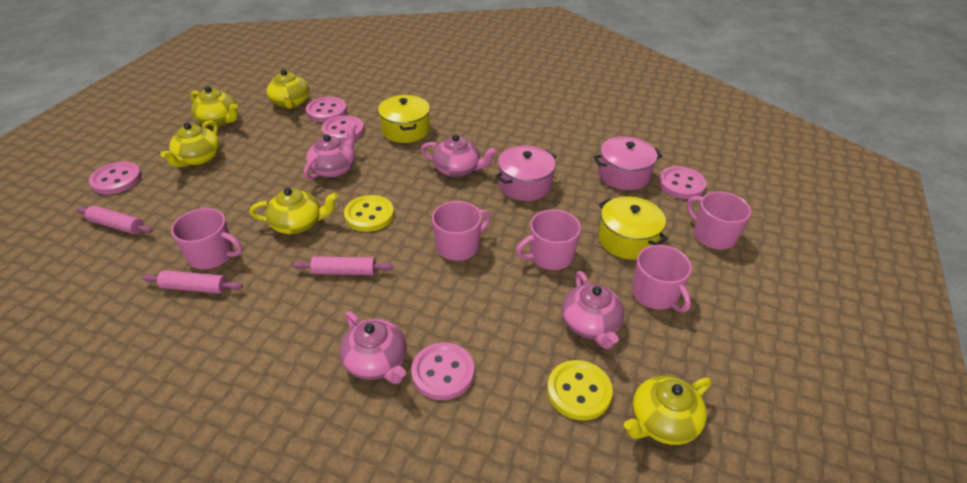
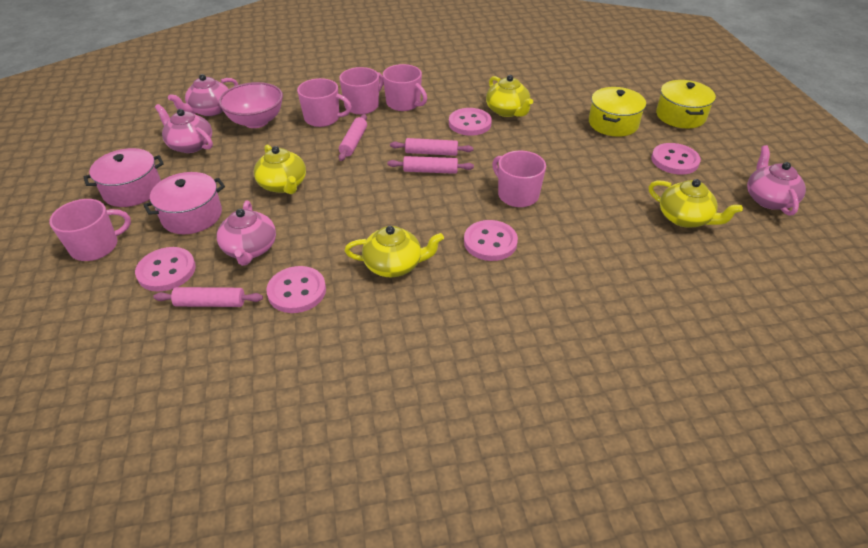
pink bowl: none = 0 -> [219,82,283,128] = 1
pink rolling pin: [77,206,153,234] [142,270,243,294] [293,256,393,275] = 3 -> [153,287,263,307] [339,114,367,161] [387,156,474,174] [390,138,473,156] = 4
yellow button: [344,195,394,232] [547,360,613,420] = 2 -> none = 0
yellow teapot: [160,120,220,168] [190,86,238,126] [249,188,338,234] [267,69,310,109] [624,376,711,445] = 5 -> [254,144,306,194] [345,226,444,277] [486,75,533,117] [649,179,743,227] = 4

